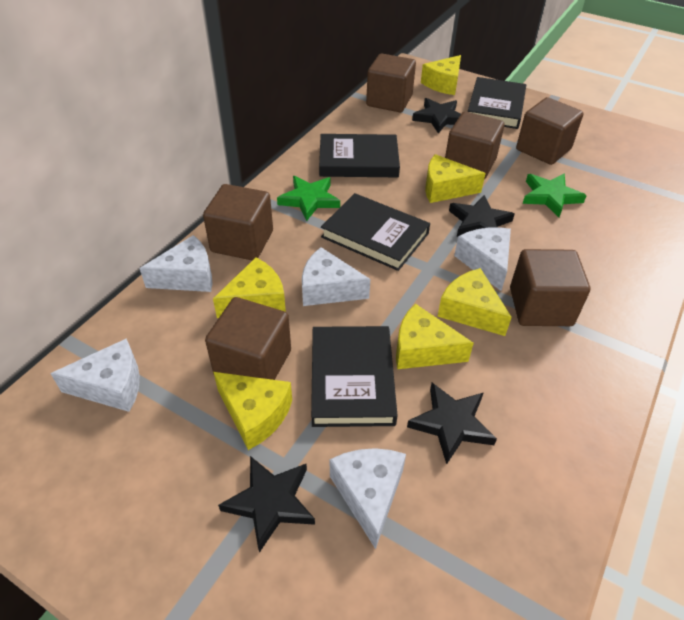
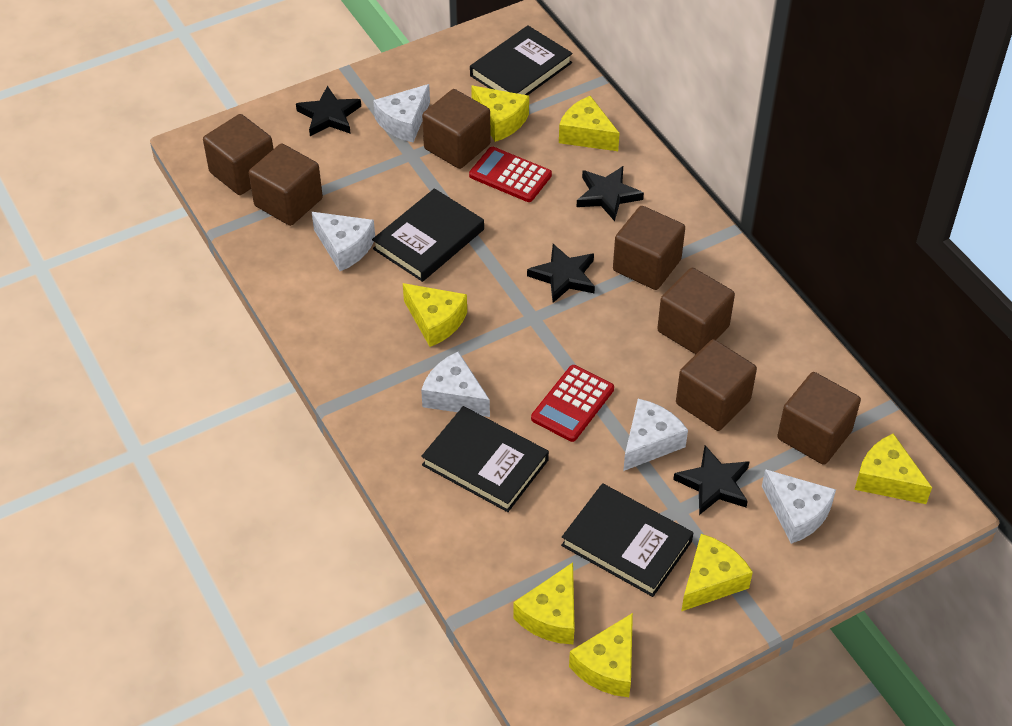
brown cube: [203,184,273,260] [205,297,291,380] [366,53,416,112] [445,111,505,179] [510,249,590,326] [516,97,584,165] = 6 -> [203,114,273,195] [249,144,323,226] [422,89,491,169] [613,206,685,290] [657,268,735,354] [676,339,757,431] [777,372,861,465] = 7
green star: [277,176,340,221] [523,174,587,217] = 2 -> none = 0
red calculator: none = 0 -> [469,147,552,202] [531,365,614,442] = 2
yellow cheese: [213,258,286,318] [213,372,292,450] [396,304,474,369] [421,55,461,95] [425,154,486,203] [437,268,512,336] = 6 -> [403,283,467,347] [471,86,529,142] [513,563,575,645] [559,96,620,151] [569,613,633,697] [681,534,753,612] [854,434,932,504] = 7

